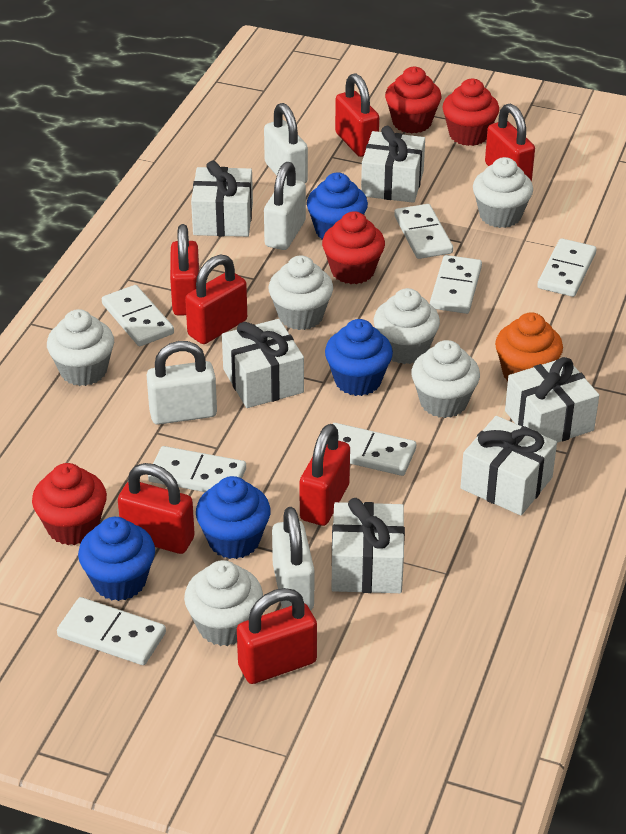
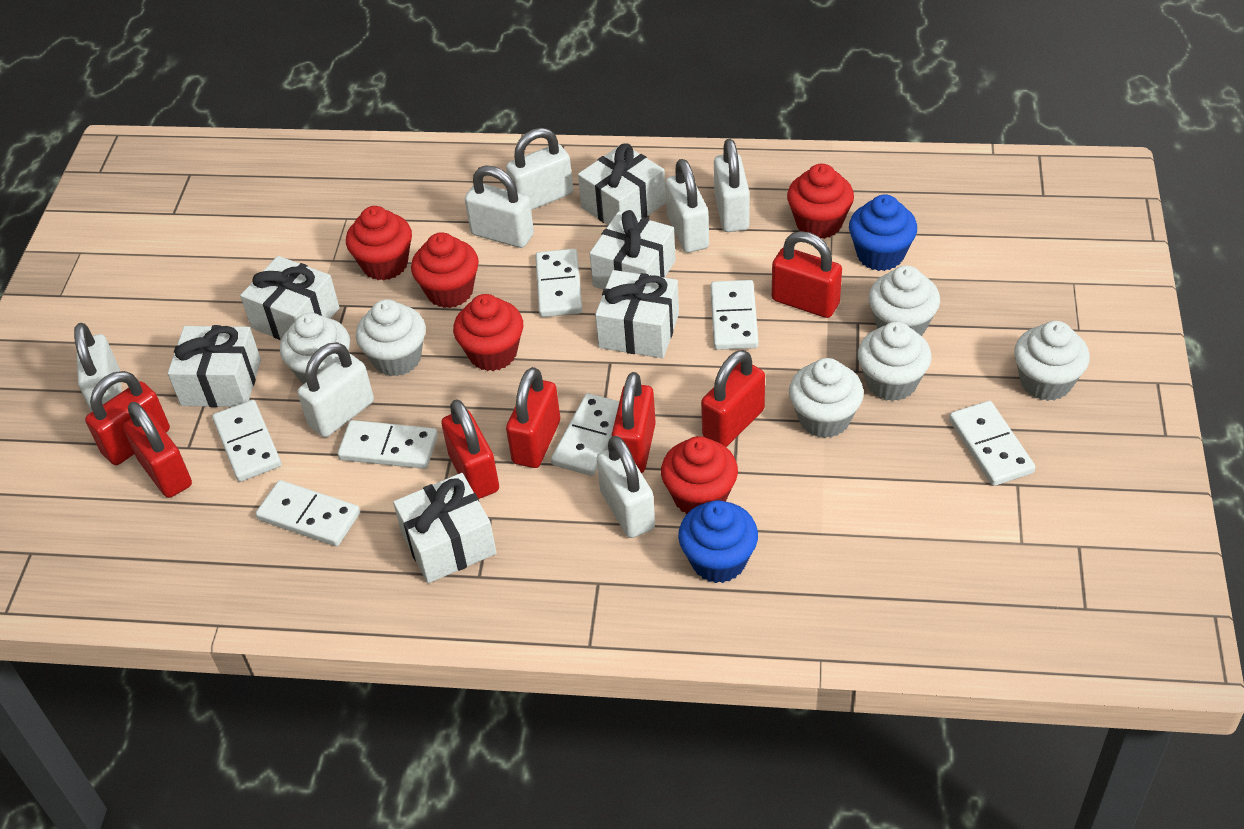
blue cupcake: [78,517,155,601] [196,476,271,559] [307,173,368,240] [325,319,393,396] = 4 -> [678,500,758,583] [849,194,917,271] = 2
orange cupcake: [495,312,563,382] = 1 -> none = 0
red cupcake: [32,463,107,545] [322,211,385,284] [385,67,441,133] [442,79,499,146] = 4 -> [346,206,412,281] [411,232,479,308] [453,294,523,371] [661,436,738,514] [787,164,854,239] = 5
white padlock: [147,341,217,425] [264,103,308,183] [264,162,306,250] [272,507,314,610] = 4 -> [74,323,122,412] [298,342,374,437] [465,166,534,248] [506,128,573,210] [596,436,655,538] [665,159,709,253] [714,139,750,232] = 7

